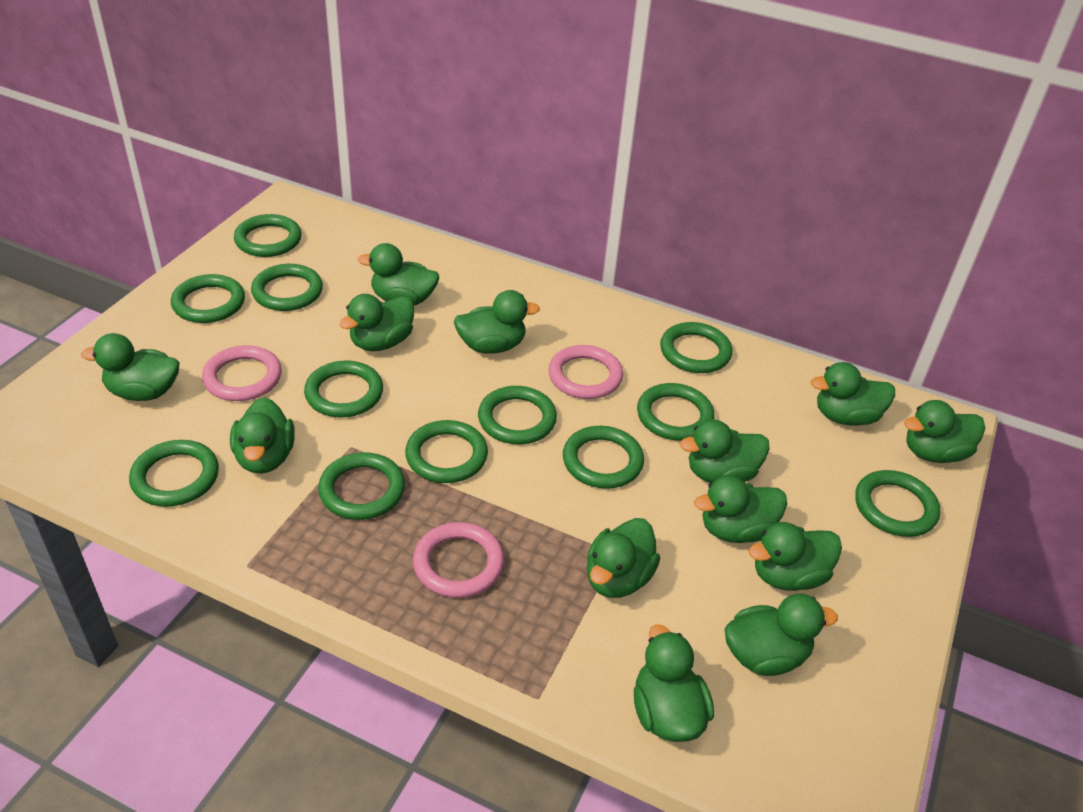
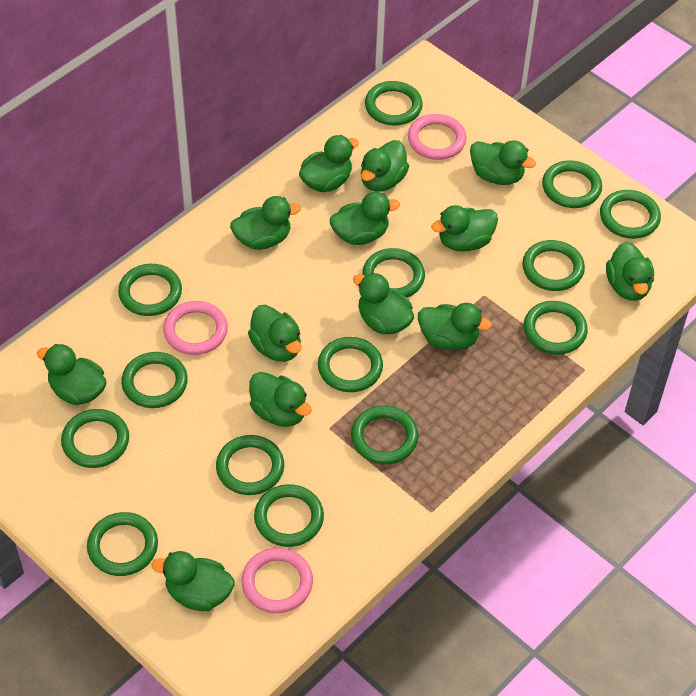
green ring: [129,440,219,507] [171,274,245,323] [234,214,302,257] [251,264,323,311] [304,361,383,417] [318,452,405,520] [405,420,488,483] [478,386,557,444] [563,426,644,489] [637,383,714,441] [660,322,732,373] [855,470,940,537] = 12 -> [61,409,129,468] [87,512,158,576] [118,264,182,316] [121,352,188,408] [216,435,284,495] [254,484,324,547] [318,337,383,392] [351,406,418,464] [362,248,425,298] [365,81,423,126] [522,240,585,291] [524,301,588,355] [542,161,602,208] [600,190,661,239] = 14

